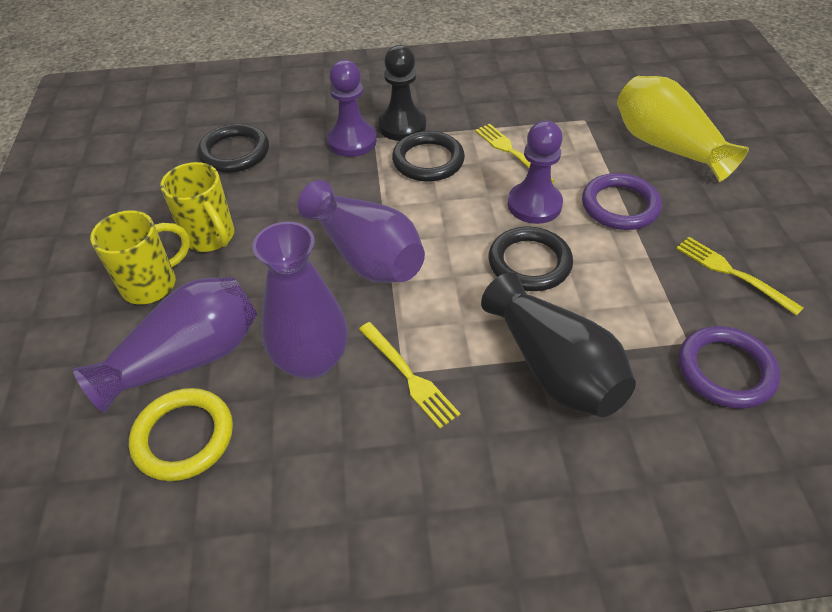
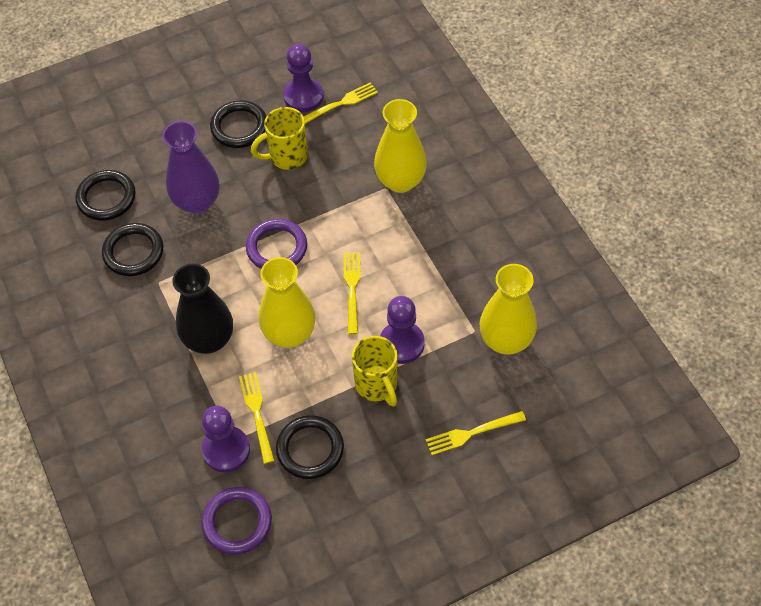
black pawn: [378,45,426,141] = 1 -> none = 0
black ring: [197,123,269,173] [392,131,465,182] [489,226,573,291] = 3 -> [76,170,136,220] [102,223,163,276] [210,101,266,148] [276,415,344,479] = 4
purple pawn: [327,60,377,157] [507,121,563,224] = 2 -> [202,406,250,473] [283,44,323,112] [380,296,425,364] = 3
purple vase: [73,277,257,413] [253,222,348,379] [298,180,425,283] = 3 -> [162,121,219,214] = 1
yellow fork: [359,322,461,429] [475,124,555,183] [676,237,804,316] = 3 -> [239,372,275,464] [303,82,378,124] [344,252,361,335] [426,411,526,455] = 4
yellow ring: [129,388,233,481] = 1 -> none = 0
yellow vase: [617,76,749,182] = 1 -> [259,257,315,348] [374,99,427,193] [479,264,537,355] = 3

